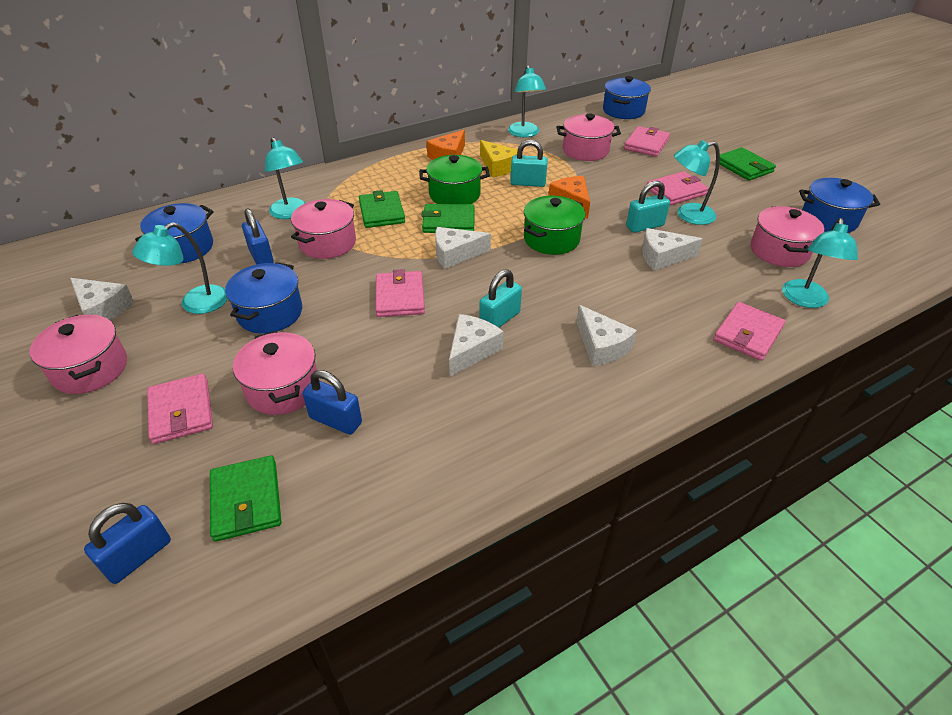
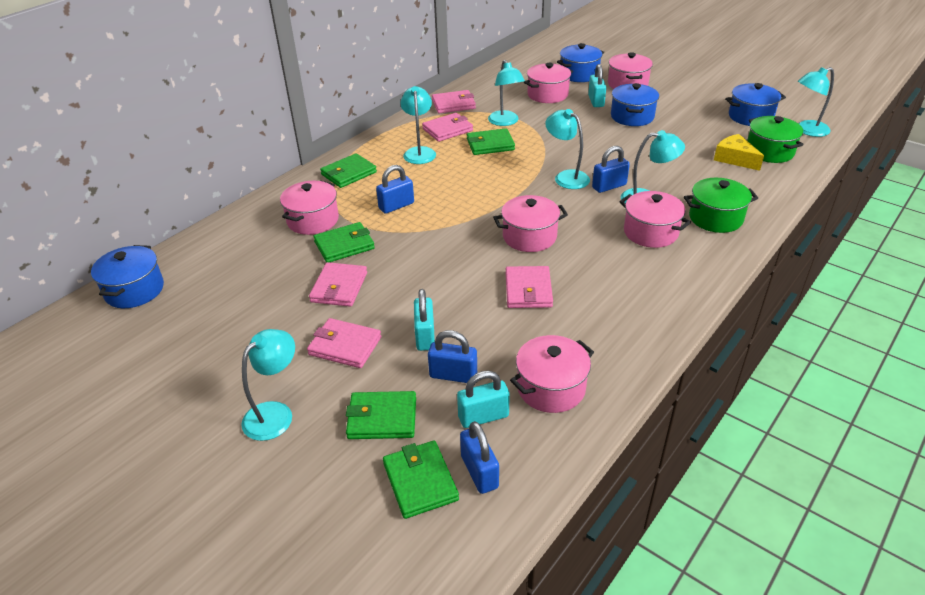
blue padlock: [84,503,171,584] [242,209,274,265] [303,370,362,435] = 3 -> [376,165,414,214] [428,330,477,383] [460,421,499,494] [592,146,630,193] = 4
green wallet: [210,456,281,542] [359,190,405,228] [421,204,475,233] [720,147,776,181] = 4 -> [313,222,375,263] [320,153,377,188] [346,391,416,439] [383,441,459,519] [467,128,515,155] = 5
orange cheese: [427,130,465,160] [548,176,590,219] = 2 -> none = 0
pink pot: [30,315,127,394] [233,331,317,415] [291,199,356,259] [557,114,621,161] [751,206,824,267] = 5 -> [280,181,339,235] [493,195,568,252] [510,335,594,413] [524,63,573,103] [608,52,653,89] [619,191,691,248] = 6
turquoise lamp: [132,222,227,314] [265,137,306,219] [508,65,546,137] [674,140,720,225] [782,218,858,308] = 5 -> [241,329,295,441] [400,86,436,164] [488,60,525,126] [545,109,590,189] [621,130,685,204] [798,67,834,137] = 6
white cheese: [70,278,134,320] [435,227,491,269] [449,314,504,377] [576,305,637,366] [642,228,703,271] = 5 -> none = 0

